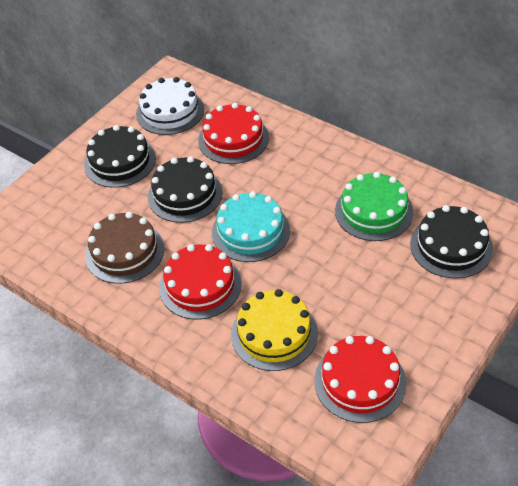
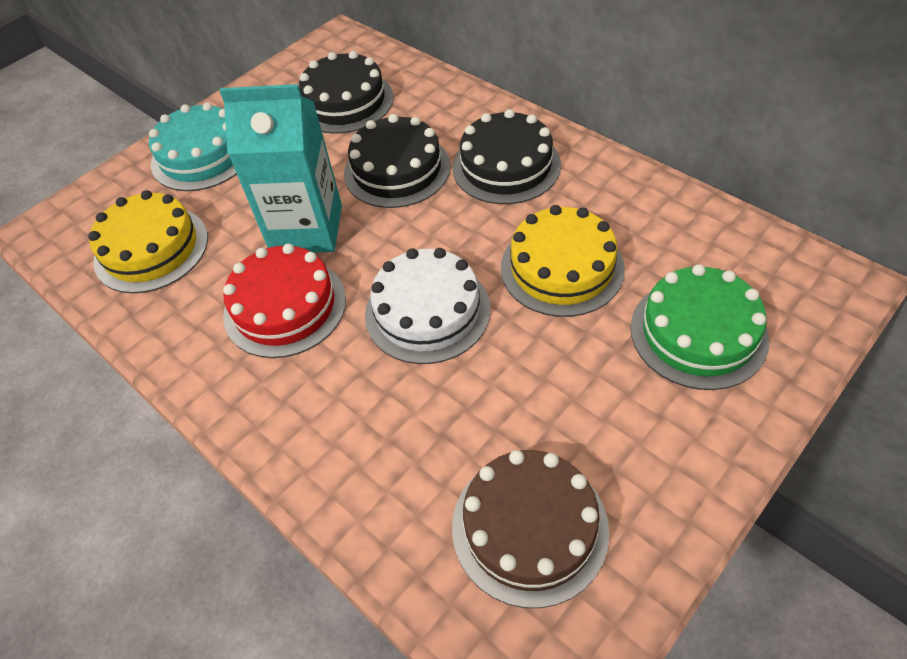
red cake: [159,244,242,320] [198,103,269,164] [314,336,406,423] = 3 -> [223,244,346,358] = 1
turquoise carton: none = 0 -> [220,84,342,253] = 1
yellow cake: [231,289,318,371] = 1 -> [88,190,208,293] [501,205,625,317] = 2

